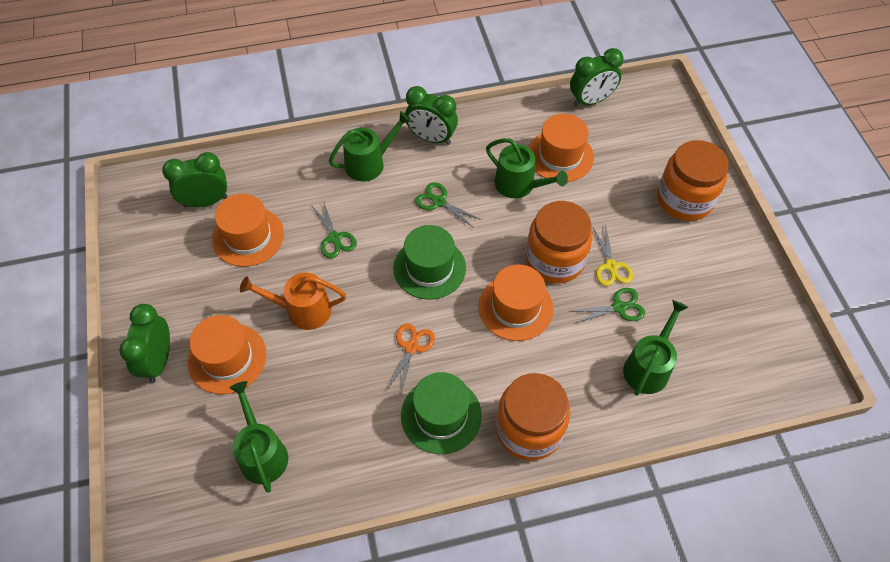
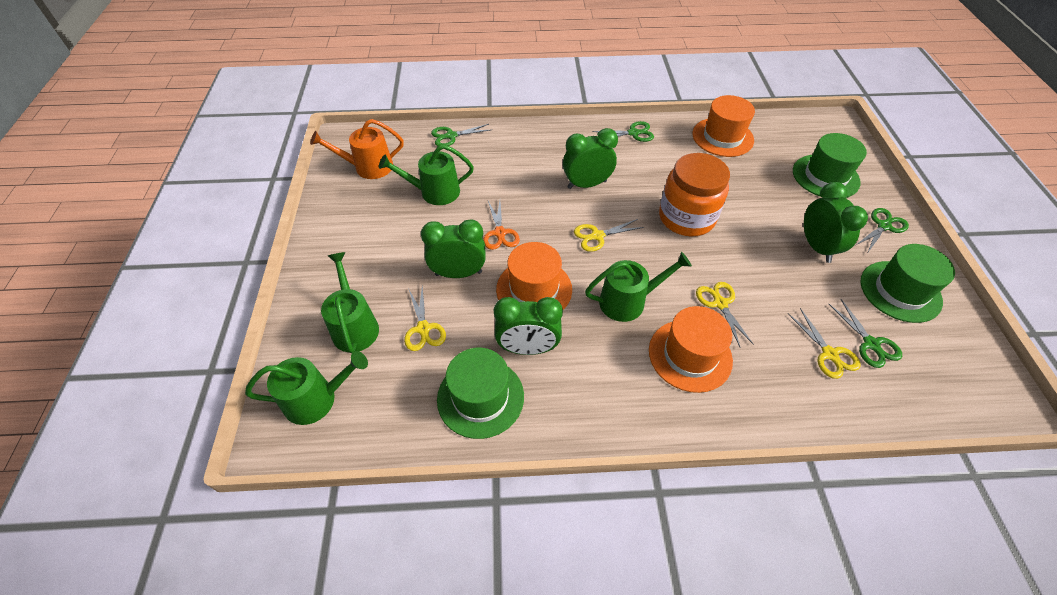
green hat: [393,225,466,300] [401,372,482,454] = 2 -> [437,348,524,439] [793,133,867,198] [861,244,955,323] = 3
green scissors: [311,201,357,258] [415,182,482,228] [572,288,645,324] = 3 -> [431,124,490,146] [593,121,654,142] [829,299,902,368] [856,208,909,252] = 4
orange hat: [188,315,266,394] [212,194,284,267] [479,264,554,341] [528,114,594,182] = 4 -> [496,242,572,310] [649,306,733,393] [692,95,755,157] = 3
orange jar: [496,373,570,461] [526,201,593,284] [657,140,729,221] = 3 -> [659,153,730,236] = 1
yellow scissors: [593,228,633,286] = 1 -> [404,286,446,351] [574,219,644,252] [696,282,754,348] [788,308,861,379] = 4

